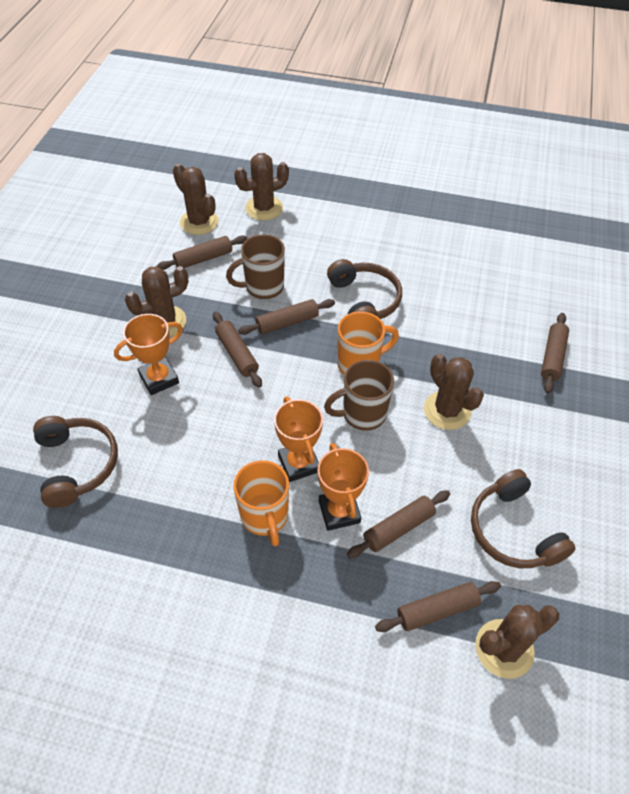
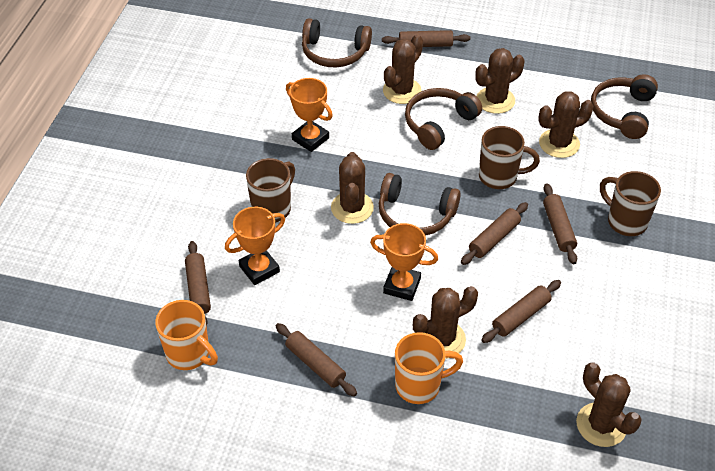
brown cactus: [125,266,189,337] [173,163,218,235] [234,153,289,220] [424,354,484,430] [475,605,559,679] = 5 -> [331,152,374,224] [383,34,423,104] [413,286,478,359] [475,48,524,114] [538,91,593,158] [576,363,642,447] = 6
brown headphones: [33,416,118,508] [327,259,402,319] [471,469,575,568] = 3 -> [302,18,372,67] [379,173,461,236] [405,88,482,150] [591,74,658,139] = 4
brown mug: [226,234,285,299] [324,360,394,431] = 2 -> [246,158,295,223] [479,126,540,189] [600,171,661,236] = 3

